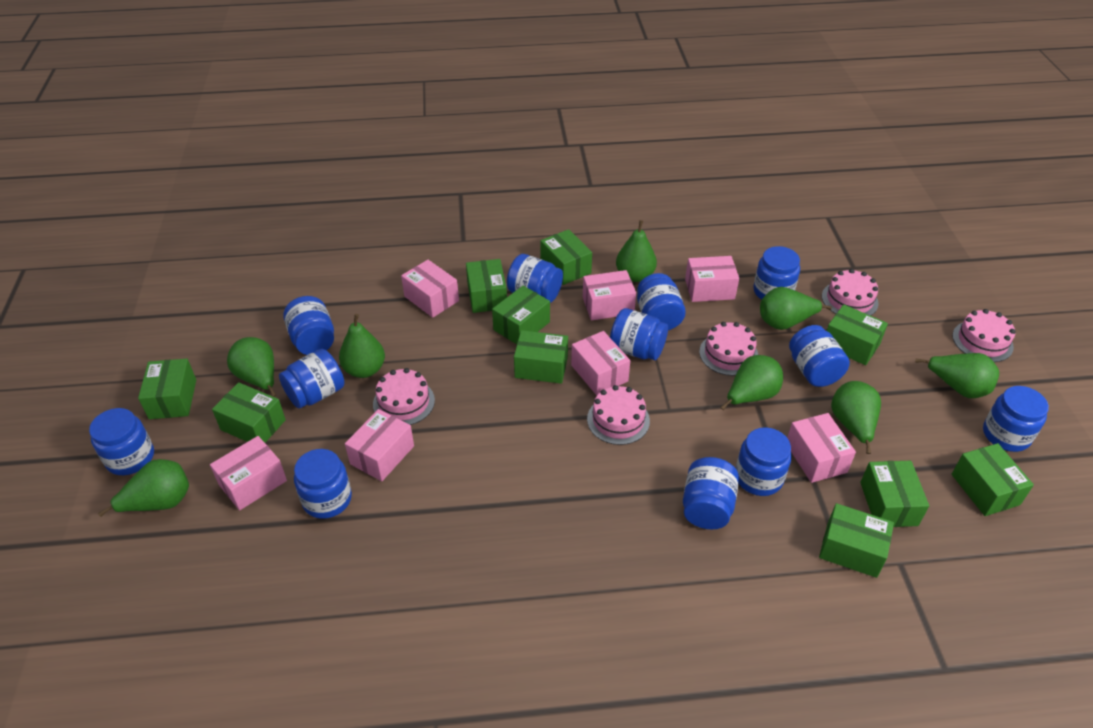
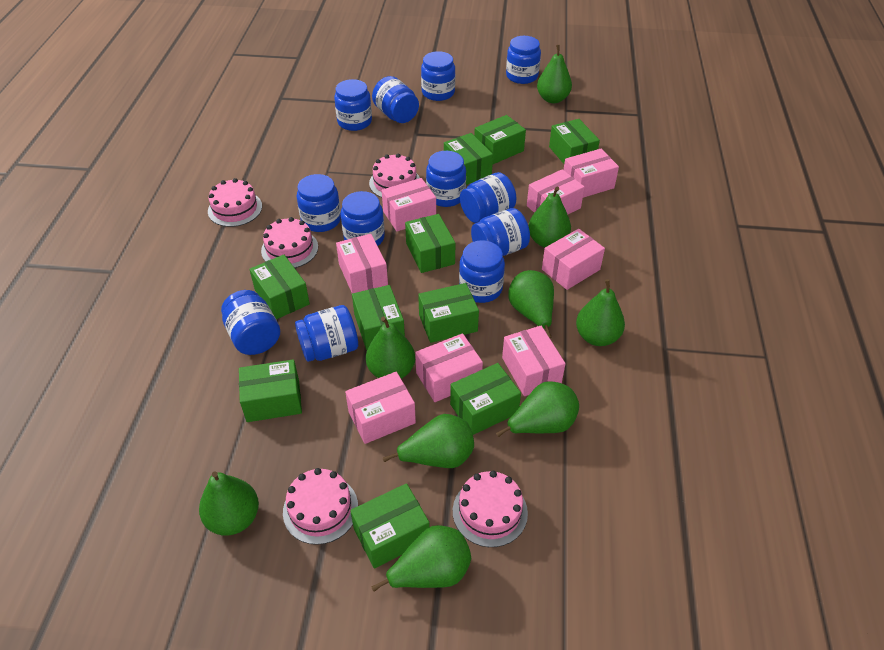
green pear: [98,459,189,517] [227,337,276,397] [339,314,385,378] [616,220,657,282] [720,355,783,410] [760,287,832,330] [831,381,881,454] [915,353,999,398] = 8 -> [199,471,259,536] [366,317,415,379] [372,525,471,592] [383,414,474,468] [496,381,579,437] [508,270,554,338] [529,187,571,247] [537,45,572,103] [576,279,625,346] = 9
pink box: [210,436,287,510] [345,409,414,481] [401,260,459,318] [571,331,630,395] [583,270,636,321] [685,256,739,302] [787,413,856,483] = 7 -> [336,234,388,293] [345,372,416,444] [382,178,436,231] [415,333,483,402] [502,326,566,396] [527,169,585,214] [542,229,605,290] [564,149,619,198] = 8

